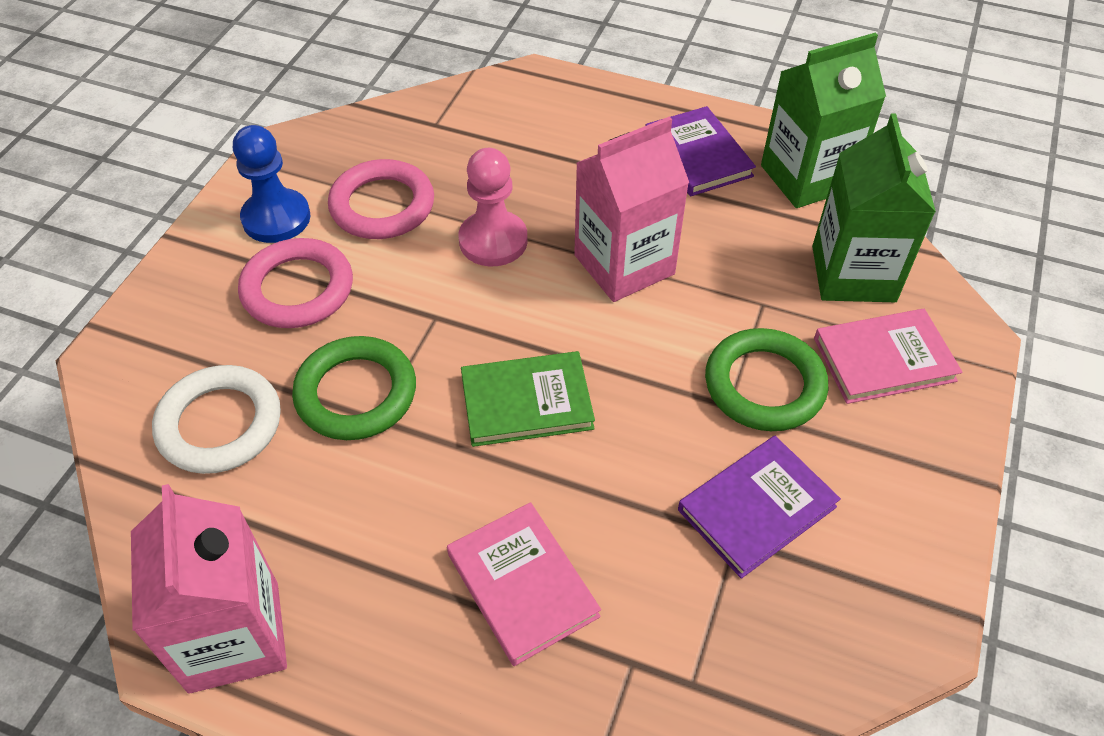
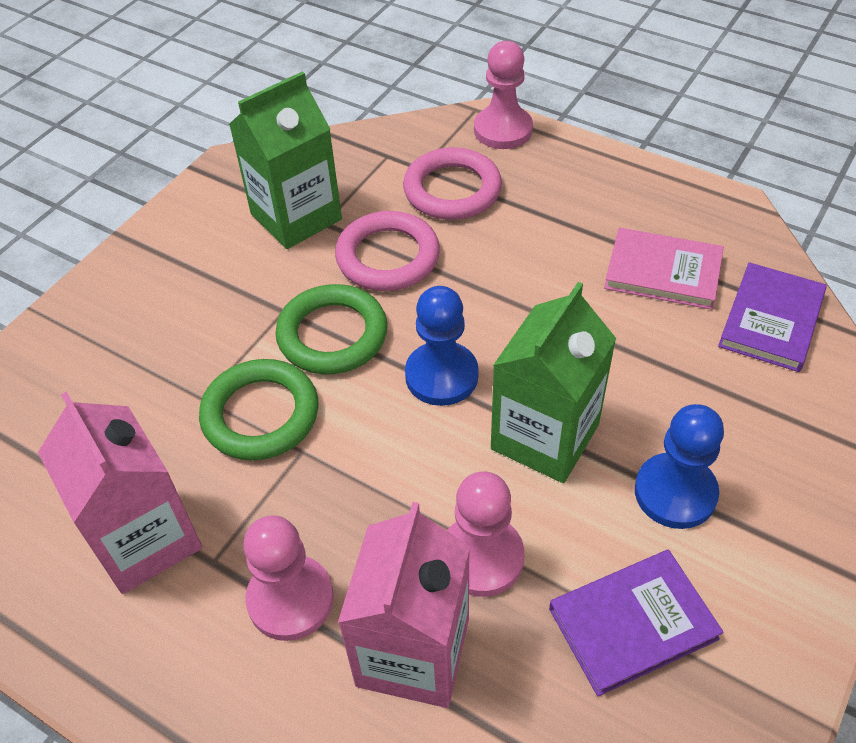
blue pawn: [233,125,310,243] = 1 -> [405,286,479,406] [635,404,724,529] = 2
green book: [461,351,595,447] = 1 -> none = 0
pink book: [447,502,601,666] [814,309,962,404] = 2 -> [604,228,724,310] = 1
pink pawn: [459,148,528,266] = 1 -> [243,515,334,641] [447,472,524,597] [474,41,533,149] = 3
white ring: [152,365,281,474] = 1 -> none = 0

